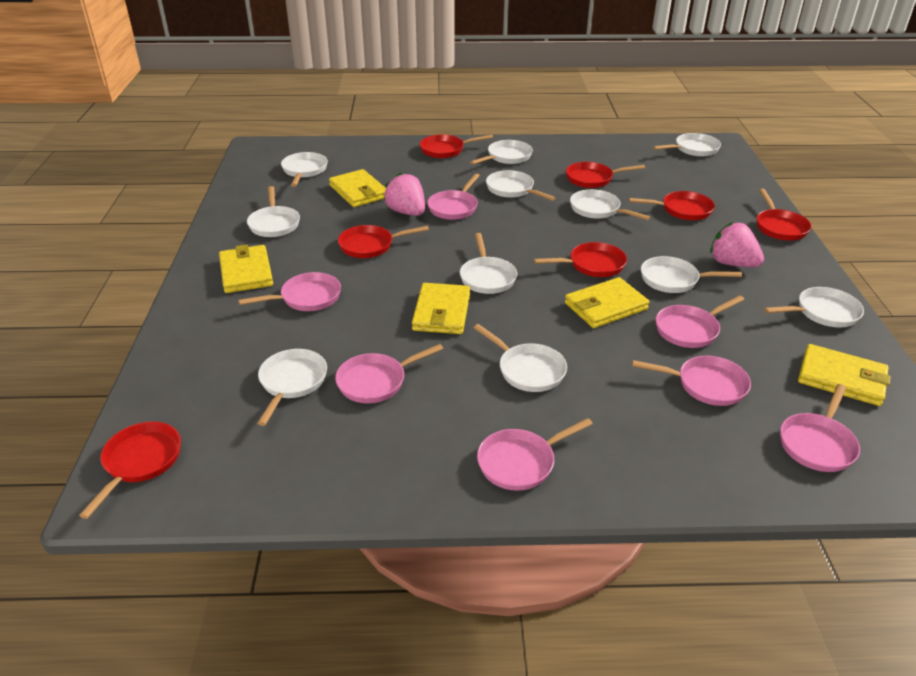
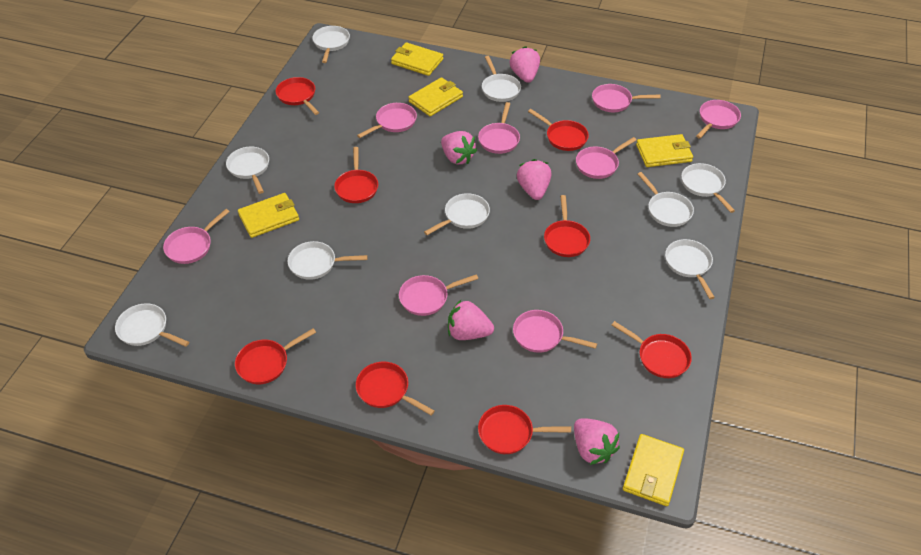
pink pan: [238,272,341,311] [335,344,443,403] [427,173,480,220] [477,418,593,491] [632,356,751,406] [656,295,744,348] [780,384,860,472] = 7 -> [163,209,230,264] [357,103,417,138] [399,274,478,316] [478,102,520,154] [513,310,597,353] [576,137,637,179] [592,84,661,112] [696,100,741,138] = 8
pink strawberry: [384,172,425,216] [710,222,764,267] = 2 -> [441,131,477,164] [448,300,494,340] [510,46,540,83] [517,159,551,200] [574,418,620,465] = 5
red pan: [79,422,181,519] [338,225,429,258] [420,134,493,158] [534,242,627,277] [566,162,645,188] [629,191,715,220] [756,189,811,240] = 7 -> [235,328,316,384] [276,77,319,115] [334,147,378,203] [356,362,435,415] [478,405,571,454] [528,109,589,151] [544,195,590,257] [612,321,692,378] = 8
white pan: [247,186,300,237] [257,349,327,426] [281,152,328,187] [460,233,517,294] [470,140,533,165] [474,324,567,392] [486,170,555,201] [570,189,650,220] [641,256,742,293] [653,133,721,157] [764,287,864,328] = 11 -> [115,303,189,347] [226,147,269,194] [288,241,368,280] [312,26,350,63] [424,193,490,235] [482,56,521,102] [637,172,694,227] [665,239,715,299] [681,163,735,213] = 9

